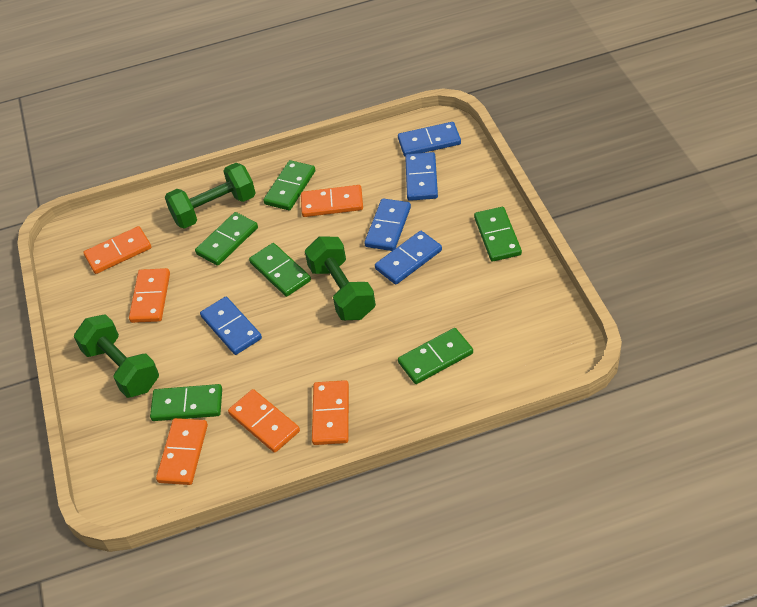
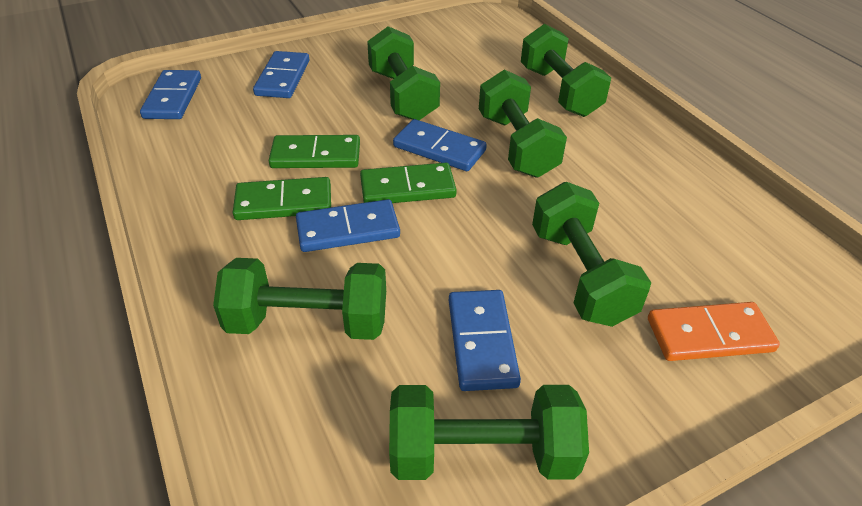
green domino: [150,384,222,421] [195,212,258,266] [249,243,311,297] [263,160,315,210] [398,328,473,384] [474,207,522,262] = 6 -> [233,177,331,220] [269,135,360,168] [360,163,457,203] = 3
green dumbbell: [74,314,159,398] [165,163,255,229] [305,237,376,320] = 3 -> [213,258,386,340] [367,26,440,120] [389,385,589,480] [479,70,567,178] [521,24,611,117] [532,182,651,327] = 6
orange domino: [83,226,151,274] [129,268,170,323] [156,418,208,485] [228,389,300,453] [301,185,363,217] [312,380,349,445] = 6 -> [648,302,780,361] = 1

